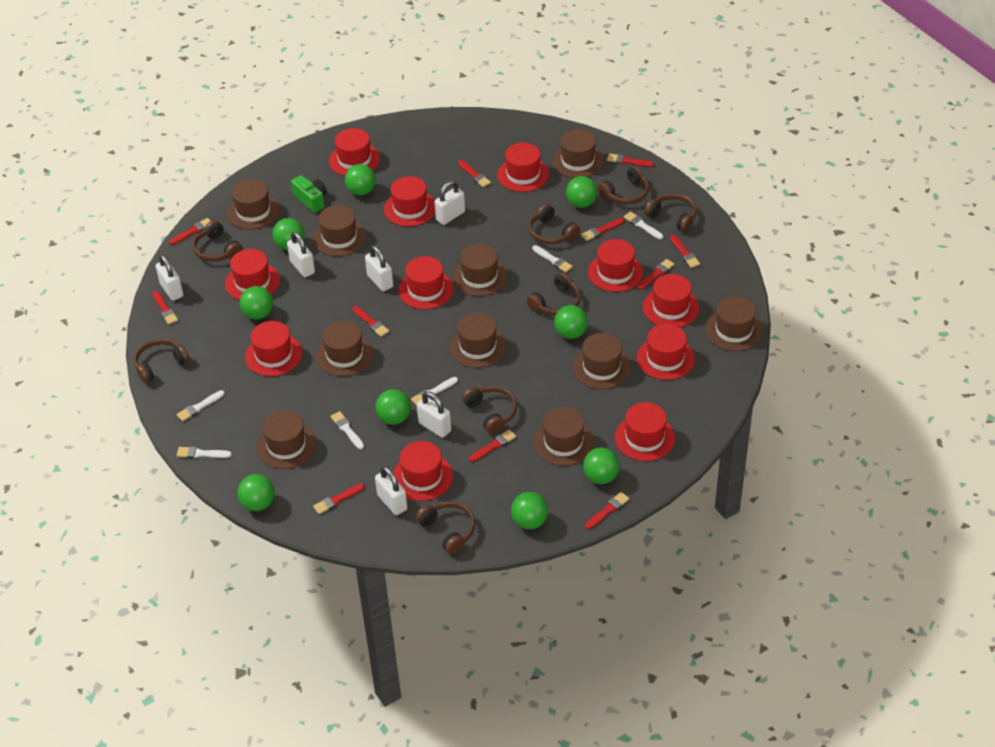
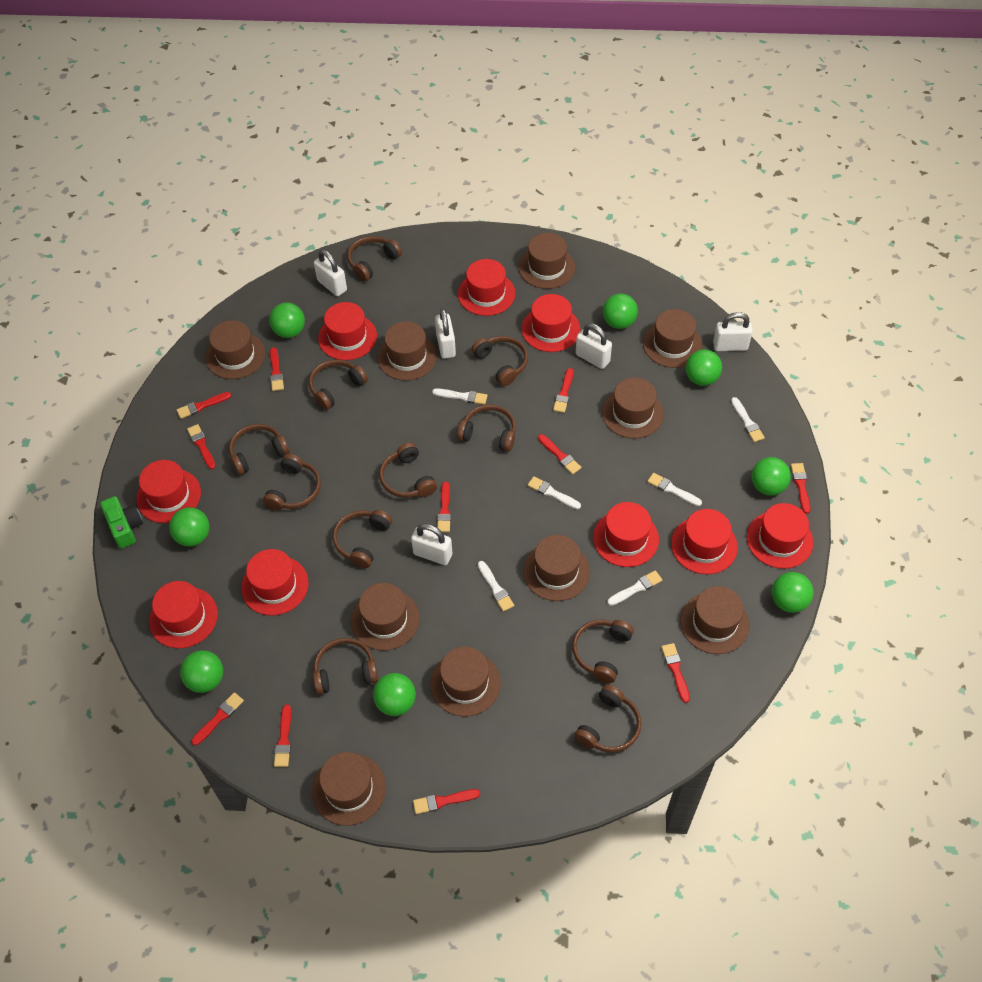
brown headphones: [134,338,190,383] [192,220,243,261] [416,501,475,554] [462,386,517,434] [527,272,581,315] [528,204,580,244] [598,166,649,204] [645,193,697,232] = 8 -> [229,424,290,475] [263,454,321,510] [309,359,368,410] [313,638,378,694] [333,510,392,568] [347,236,402,281] [379,442,437,498] [457,404,516,452] [471,336,528,386] [572,620,634,683] [574,684,641,753] = 11
green ball: [237,474,275,511] [239,286,273,319] [272,218,305,250] [345,164,376,195] [375,389,411,425] [511,492,548,529] [554,305,588,339] [566,176,597,208] [583,448,620,484] = 9 -> [169,507,209,546] [180,651,223,693] [269,303,305,338] [373,673,416,716] [603,293,638,329] [686,350,722,386] [752,457,791,496] [772,572,814,613] = 8
red hat: [225,249,280,300] [245,321,302,376] [329,128,380,176] [384,176,435,227] [393,441,453,501] [398,256,454,309] [497,143,549,192] [588,239,643,292] [615,402,675,461] [637,324,695,380] [643,274,699,327] = 11 -> [136,460,201,523] [149,581,218,648] [241,549,308,616] [318,302,377,360] [458,259,515,316] [521,294,580,352] [593,502,659,567] [671,509,738,574] [747,503,813,569] = 9
white padlock: [156,254,184,301] [287,231,315,277] [365,245,393,291] [375,466,408,515] [417,391,451,438] [435,181,465,225] = 6 -> [314,250,347,296] [411,523,452,565] [435,309,456,359] [576,323,612,369] [713,312,753,351] = 5

